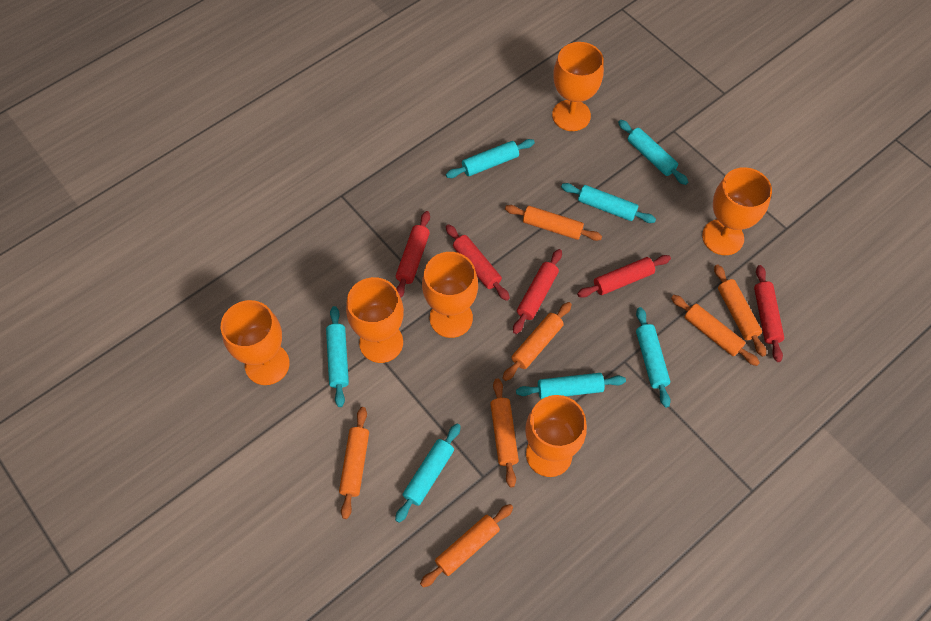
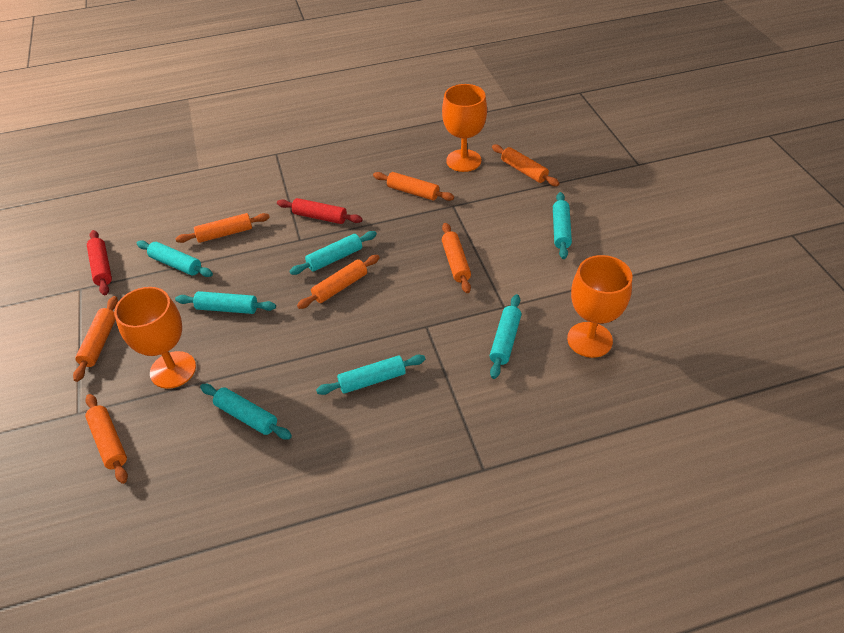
orange goblet: [221,300,290,385] [346,277,404,363] [422,252,478,338] [525,395,587,477] [552,42,604,131] [702,167,772,255] = 6 -> [114,287,196,389] [442,84,487,172] [567,255,632,358] = 3
red rolling pin: [396,211,430,298] [446,224,510,301] [513,249,562,334] [577,255,671,298] [754,265,784,362] = 5 -> [87,230,112,295] [277,198,363,224] = 2

